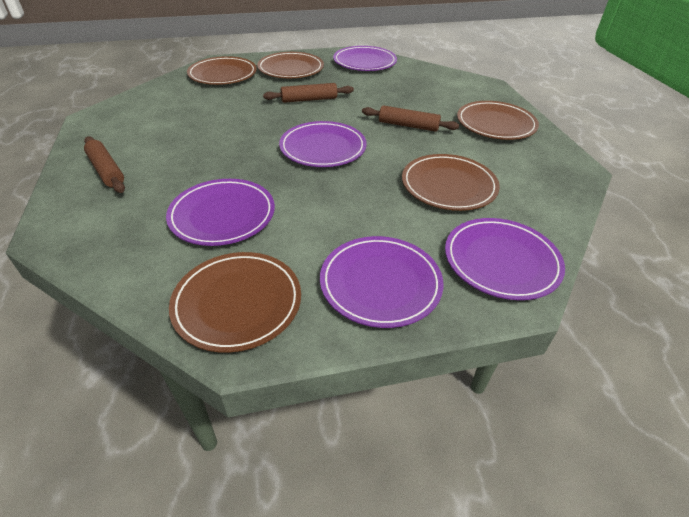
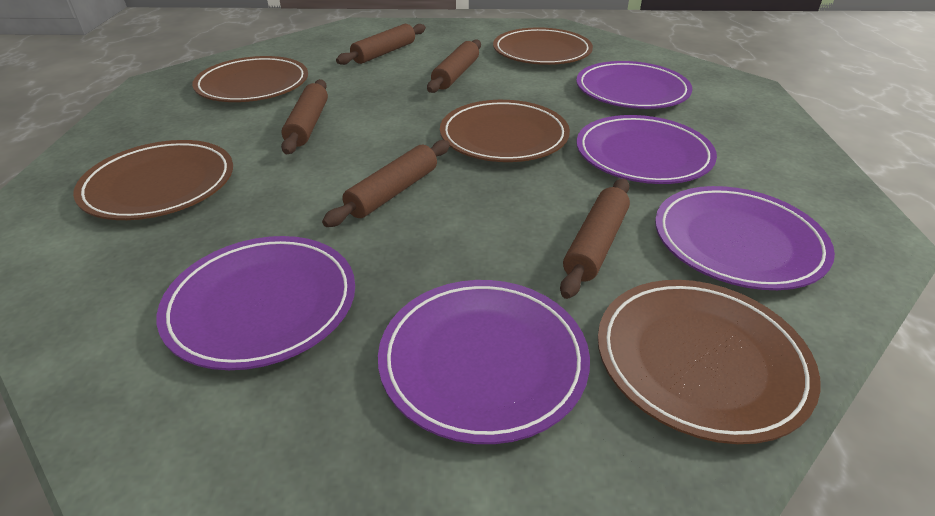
brown rolling pin: [84,136,125,193] [263,83,354,103] [362,105,459,132] = 3 -> [281,79,328,154] [322,140,450,227] [336,24,426,65] [427,39,481,93] [560,179,630,299] = 5

